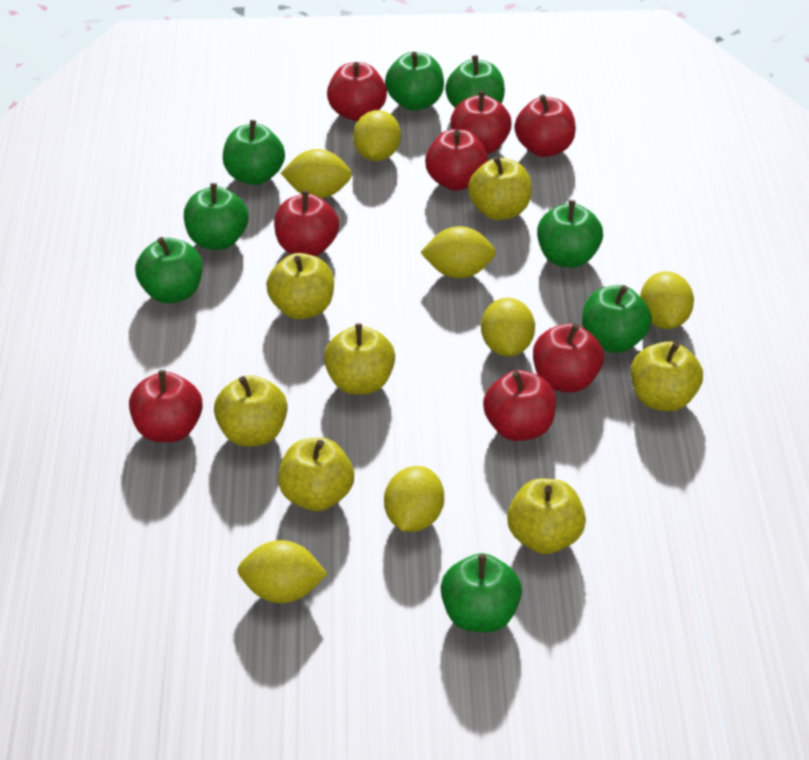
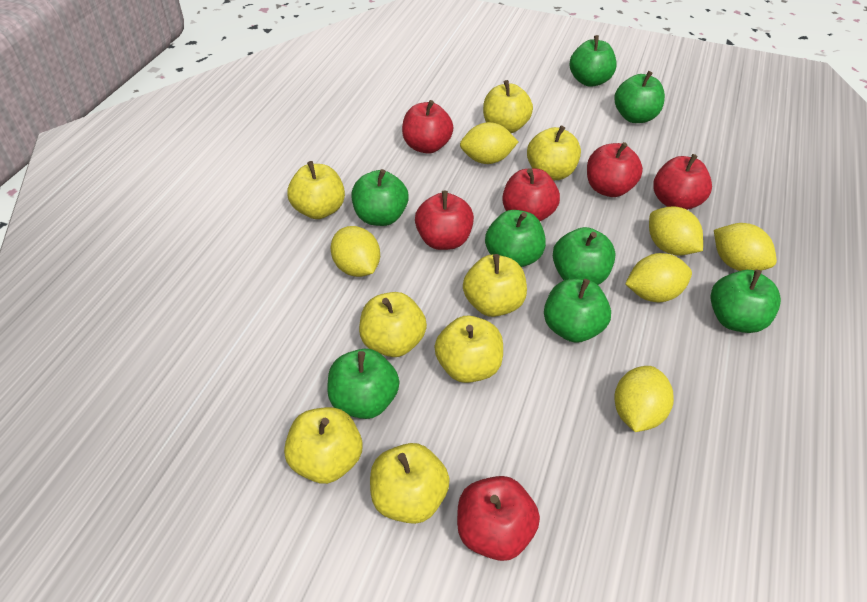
red apple: [129,370,203,442] [274,190,339,256] [327,62,387,121] [425,129,488,191] [451,91,512,154] [483,370,556,441] [515,95,576,157] [533,323,604,393] = 8 -> [402,100,453,154] [415,191,474,250] [457,476,540,561] [502,168,560,221] [587,142,643,197] [653,154,712,210] = 6
yellow apple: [214,375,288,446] [266,253,334,319] [278,438,354,511] [324,323,395,394] [468,156,532,220] [507,478,586,554] [631,341,703,411] = 7 -> [284,407,362,484] [287,161,345,219] [359,292,427,357] [370,443,450,524] [435,316,503,383] [463,254,527,317] [483,80,533,133] [527,126,581,180] = 8
yellow lemon: [237,540,327,603] [281,149,352,198] [353,110,401,161] [384,466,444,532] [420,226,496,278] [481,298,535,356] [640,271,694,329] = 7 -> [331,226,380,277] [460,122,518,164] [614,366,674,432] [625,253,692,302] [649,206,703,256] [714,223,777,271] = 6

